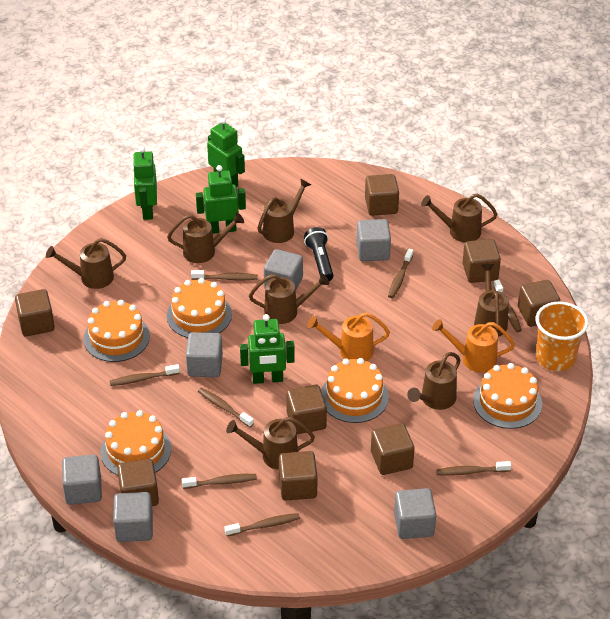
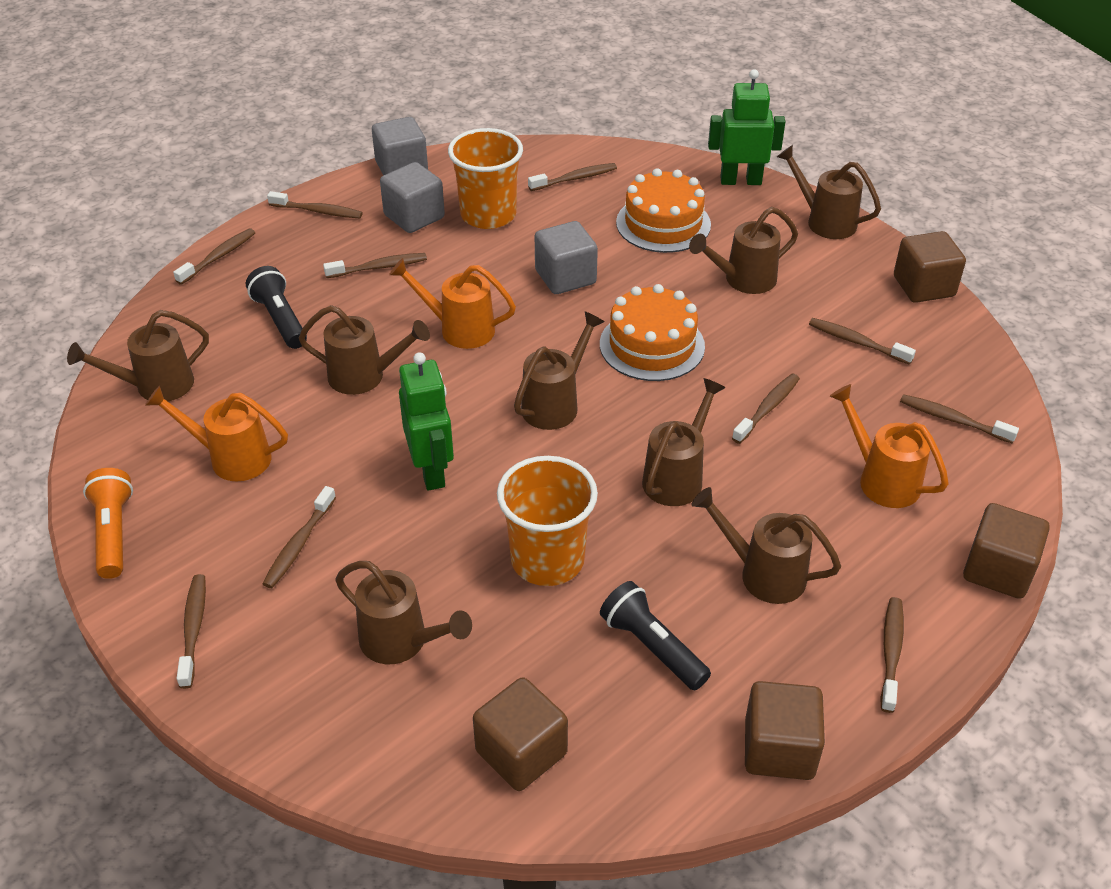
black flashlight: [304,227,333,281] = 1 -> [246,266,307,349] [600,581,711,690] = 2
brown cube: [15,289,55,337] [117,459,159,506] [279,451,317,500] [286,385,327,434] [365,174,399,216] [371,423,414,475] [462,239,501,283] [518,280,561,327] = 8 -> [473,677,568,791] [745,681,825,780] [894,231,966,303] [963,503,1050,599] = 4
brown toothbrush: [110,364,180,386] [182,474,257,489] [191,270,258,280] [198,387,254,427] [224,513,300,536] [388,249,413,298] [436,461,511,476] [493,280,522,332] = 8 -> [173,228,255,285] [176,574,206,689] [263,486,336,588] [267,191,363,218] [323,253,427,278] [528,163,617,191] [732,374,800,444] [809,318,916,365] [880,597,904,713] [900,394,1019,443] = 10
green robot: [132,147,157,220] [196,165,246,234] [207,118,245,187] [240,314,295,384] = 4 -> [399,352,454,491] [708,69,785,185] = 2
grey cube: [62,455,102,505] [113,492,153,542] [186,332,223,377] [264,249,303,291] [357,219,391,261] [394,488,436,539] = 6 -> [372,117,428,175] [380,162,445,233] [535,221,598,294] = 3
orange cake: [83,300,150,362] [100,410,171,476] [167,278,232,338] [321,358,389,423] [473,363,542,429] = 5 -> [600,284,705,381] [616,168,711,253] = 2
orange cup: [536,302,588,371] = 1 -> [448,128,523,229] [497,456,598,586] = 2
orange flashlight: none = 0 -> [83,468,133,579] = 1
orange watering can: [307,312,390,361] [432,319,515,372] = 2 -> [145,386,288,481] [389,258,516,349] [830,384,949,508] = 3

